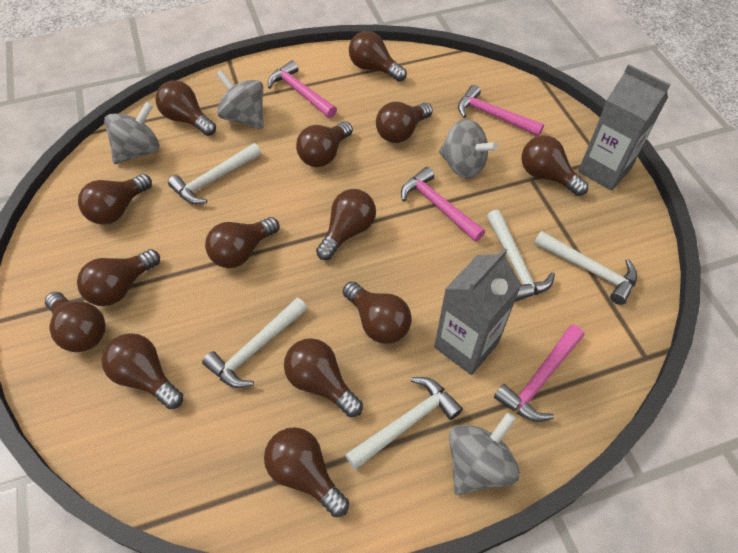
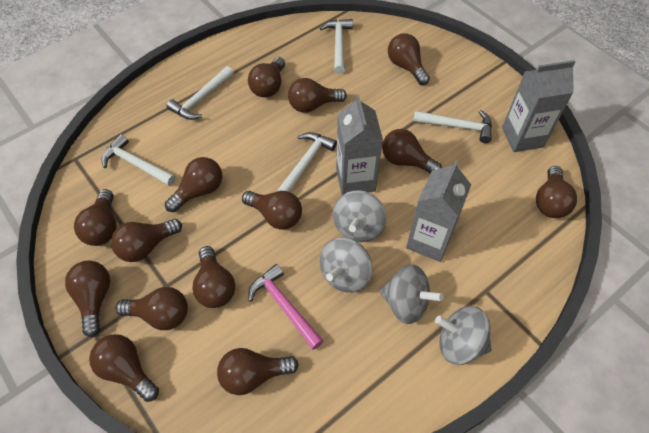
grey carton: [434,248,522,375] [578,64,670,191] = 2 -> [336,95,383,195] [406,160,471,262] [502,60,576,152] = 3
pink hammer: [268,60,337,118] [401,167,485,242] [458,85,544,136] [494,325,584,422] = 4 -> [248,264,324,350] = 1

